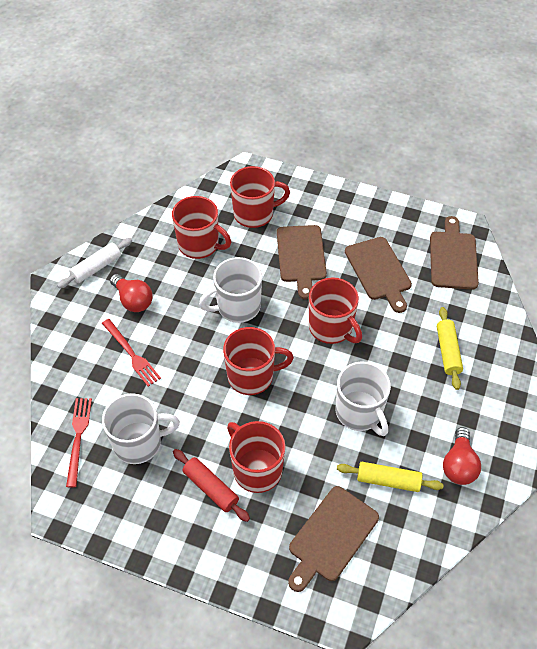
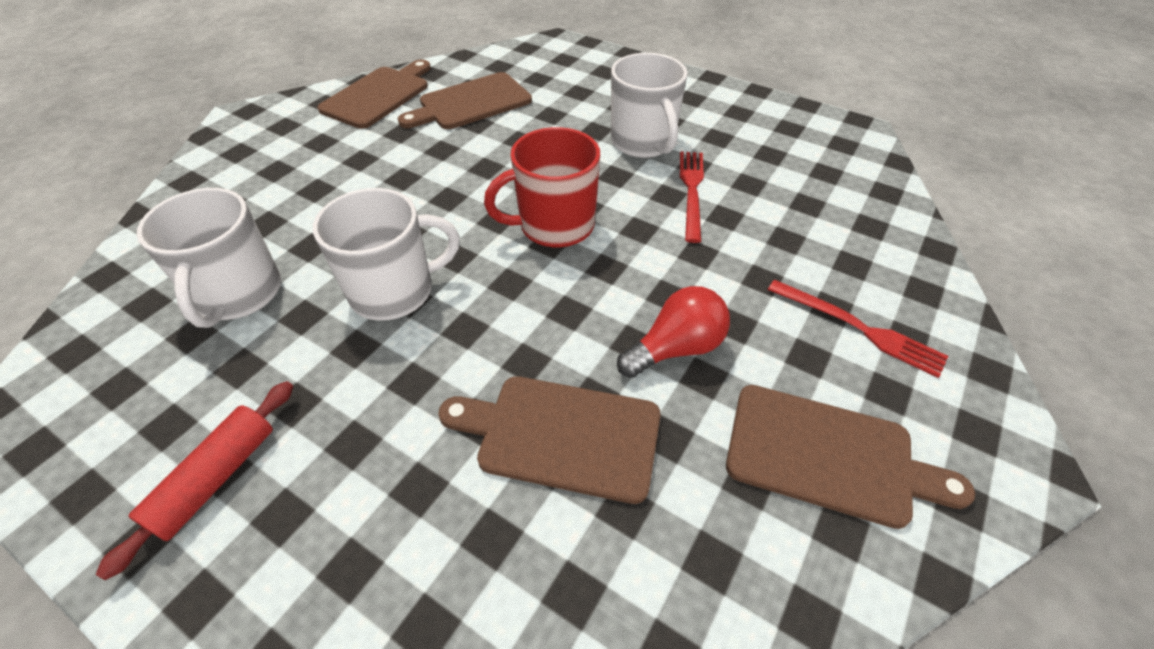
red light bulb: [110,274,153,312] [443,427,481,485] = 2 -> [617,286,730,378] = 1
red mug: [172,196,231,259] [223,327,294,395] [227,421,285,493] [230,166,290,228] [309,277,362,344] = 5 -> [484,127,600,247] = 1
white rolling pin: [57,238,132,288] = 1 -> none = 0
yellow rolling pin: [337,462,444,492] [437,307,463,390] = 2 -> none = 0

